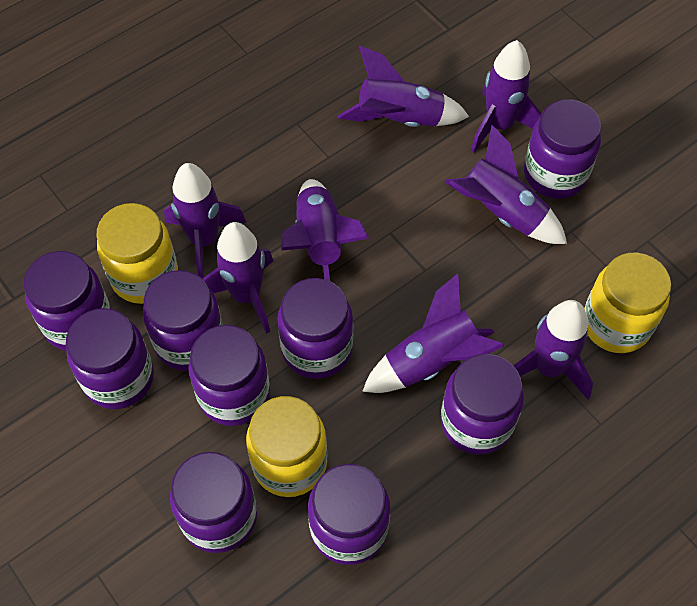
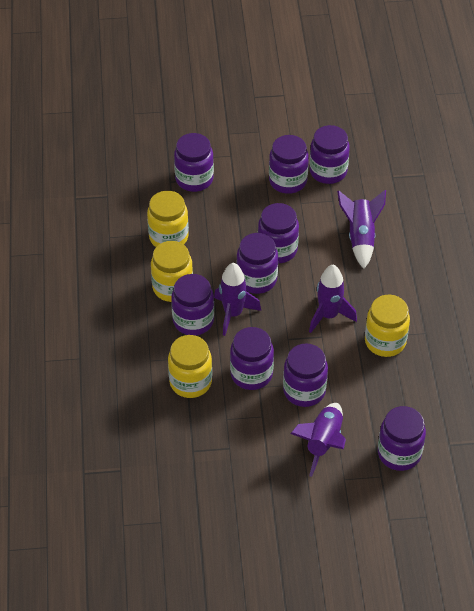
purple rocket: [164,163,246,279] [203,222,273,334] [281,179,369,281] [338,46,469,127] [362,273,504,393] [445,125,567,244] [471,40,542,153] [513,300,593,399] = 8 -> [214,263,261,336] [290,403,346,477] [309,265,357,333] [337,190,386,269] = 4
yellow jar: [97,203,178,304] [246,396,327,497] [584,253,671,353] = 3 -> [147,191,189,247] [151,241,193,302] [168,335,212,398] [365,295,410,357] = 4

